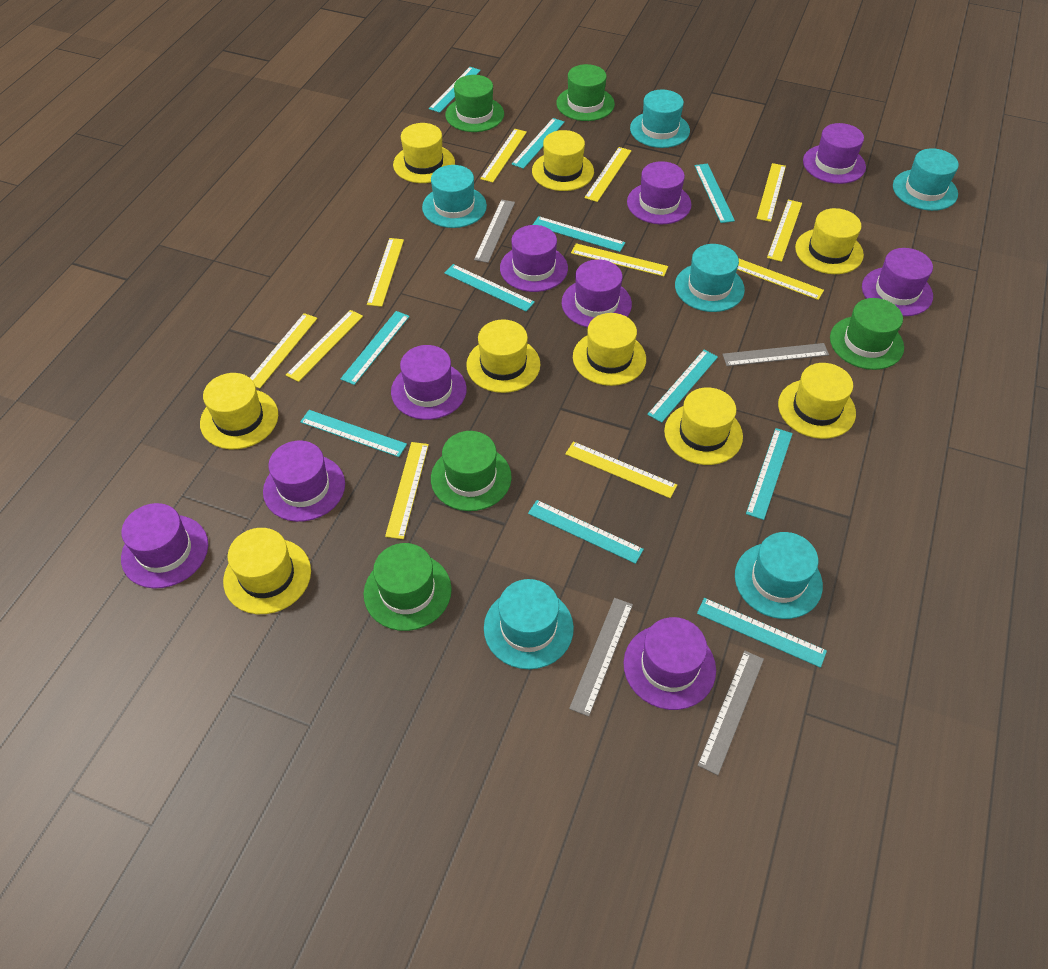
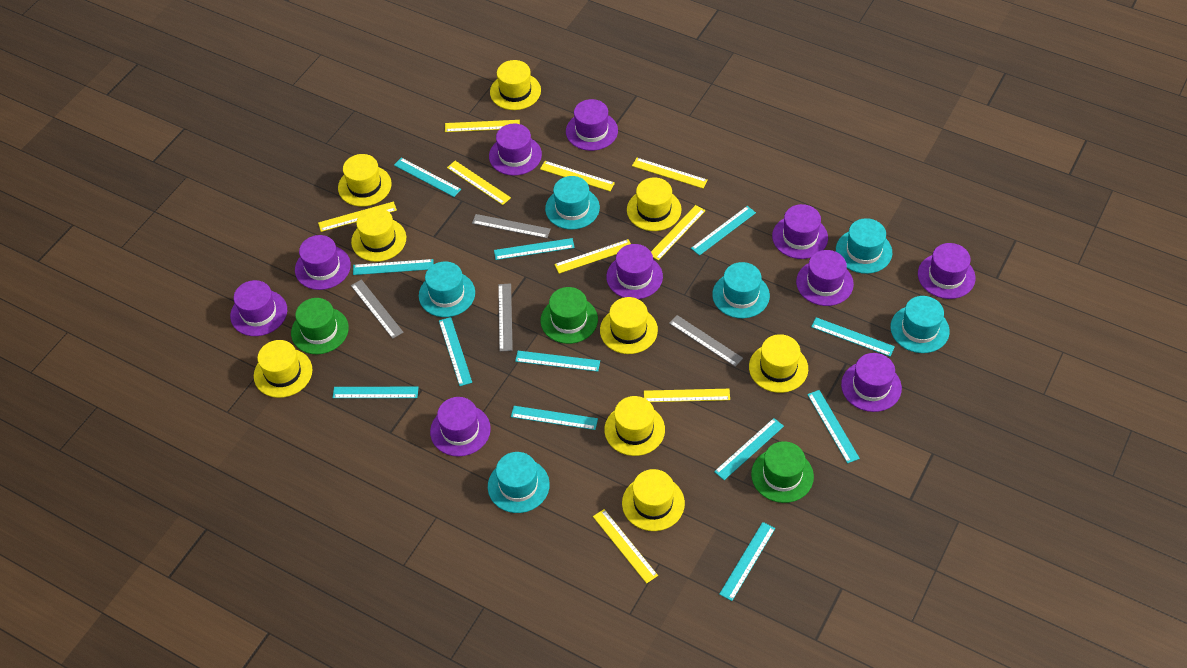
green hat: [364,543,452,631] [431,431,512,511] [445,75,504,132] [556,64,615,121] [830,298,904,370] = 5 -> [291,298,349,354] [540,287,598,344] [751,441,814,503] = 3
purple hat: [121,503,208,589] [263,441,345,522] [391,345,467,420] [500,225,568,292] [562,259,632,328] [624,617,716,710] [627,161,691,224] [803,123,866,184] [862,248,933,316] = 9 -> [230,280,287,336] [295,235,351,290] [430,397,491,456] [489,124,542,176] [566,99,618,151] [606,244,663,299] [772,204,828,259] [796,250,854,306] [841,353,902,412] [918,243,975,299] = 10
turquoise ruler: [300,410,407,457] [340,311,410,385] [429,67,481,113] [444,264,535,312] [512,118,565,169] [528,500,644,564] [533,216,626,252] [647,350,718,423] [694,164,735,223] [697,598,827,668] [746,428,793,520] = 11 -> [333,387,418,398] [353,259,433,275] [394,158,461,197] [439,317,472,386] [494,238,575,260] [511,406,598,430] [515,351,600,372] [691,206,756,256] [714,418,784,480] [719,522,775,601] [807,390,860,463] [811,317,895,356] = 12
yellow ruler: [250,313,317,388] [286,310,363,382] [367,238,404,307] [385,442,429,539] [480,129,527,182] [565,441,677,498] [571,243,668,276] [584,147,631,202] [737,258,824,300] [756,163,786,222] [767,199,802,262] = 11 -> [318,201,397,232] [445,120,520,132] [447,161,511,205] [540,161,615,191] [554,239,631,274] [593,509,658,583] [632,158,708,188] [644,389,730,402] [651,205,706,261] = 9

